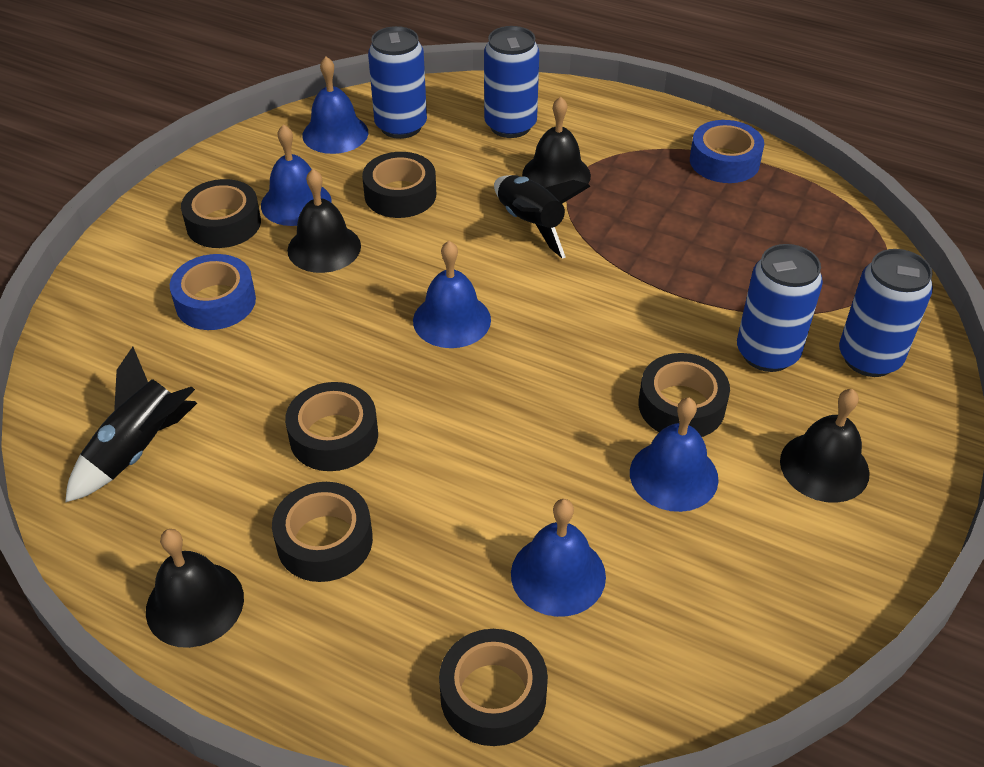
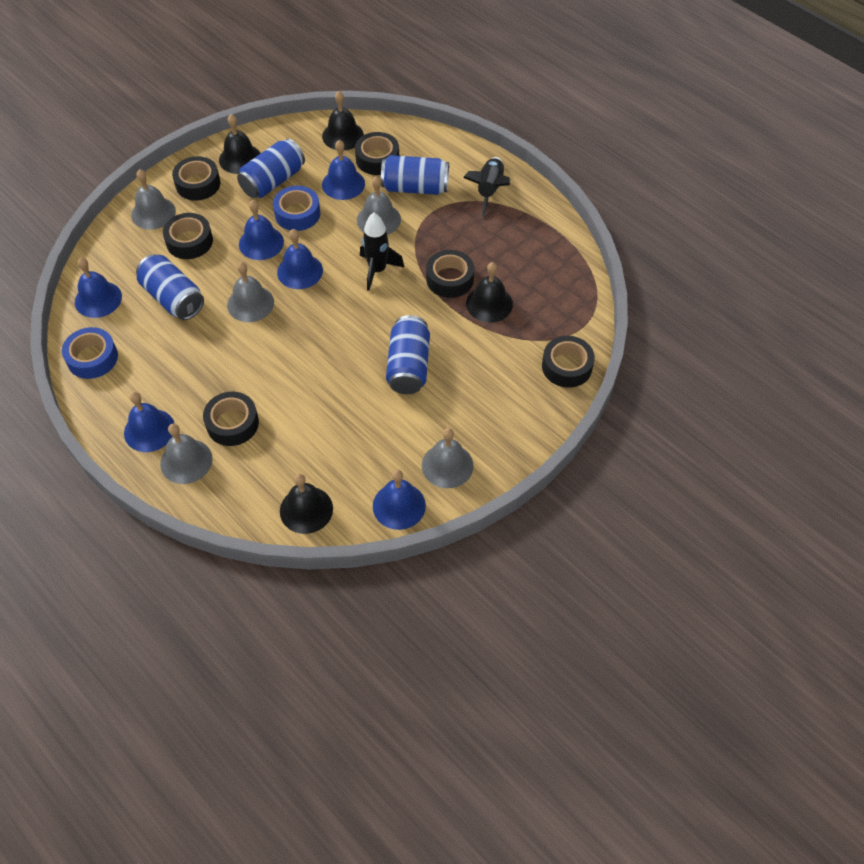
blue bell: [261,124,332,226] [303,57,368,154] [413,241,491,348] [511,499,606,617] [630,398,718,512] = 5 -> [75,257,122,318] [124,392,175,452] [239,200,284,260] [277,229,323,289] [322,140,365,200] [373,469,426,530] = 6
grey bell: none = 0 -> [131,169,176,229] [160,424,213,484] [227,262,274,322] [357,176,401,235] [422,428,473,488] = 5

